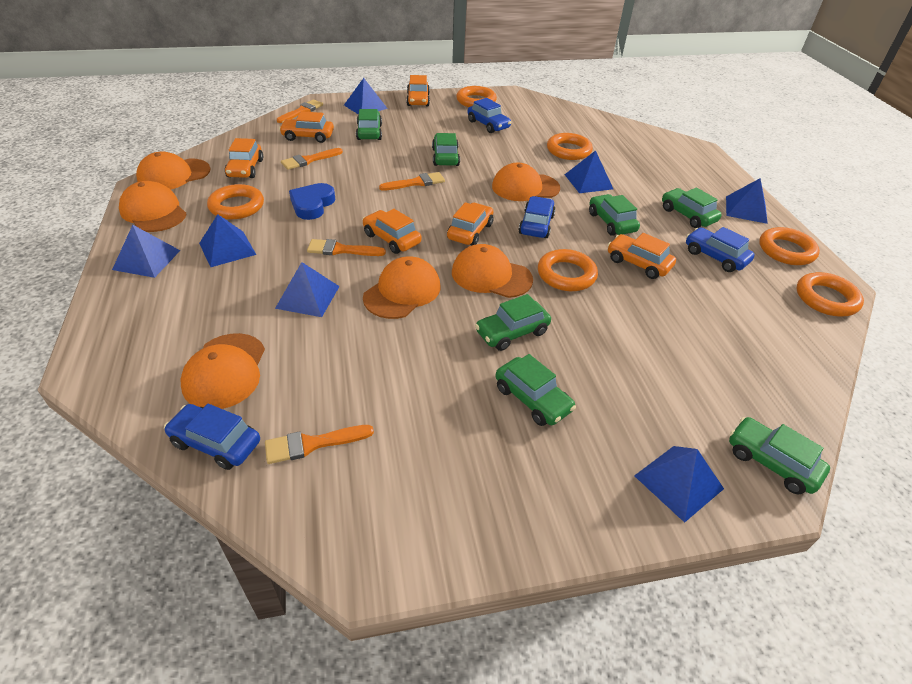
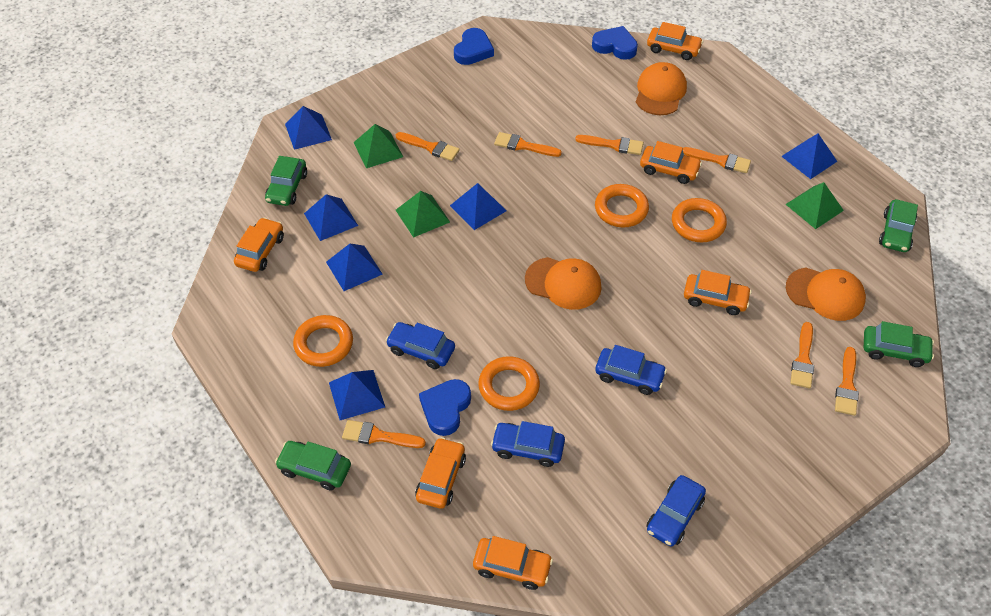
blue heart: [289,183,335,220] = 1 -> [419,379,471,436] [454,28,494,65] [592,26,638,60] = 3
blue pyramid: [112,225,180,278] [199,214,256,267] [275,262,340,317] [344,78,388,115] [564,150,613,193] [634,446,724,523] [726,178,768,224] = 7 -> [285,106,332,150] [304,194,358,241] [326,244,383,291] [329,370,385,420] [450,183,506,230] [781,133,837,179] = 6
green car: [356,109,382,140] [432,133,460,166] [475,294,551,351] [495,354,576,426] [589,194,640,236] [662,187,722,228] [729,417,830,494] = 7 -> [265,156,307,206] [275,441,351,491] [864,321,934,367] [879,199,918,252] = 4
green pyramid: none = 0 -> [353,124,403,168] [396,191,450,238] [786,182,844,229] = 3
orange brush: [265,425,374,464] [277,99,323,123] [281,148,343,170] [307,239,386,256] [379,172,445,191] = 5 -> [342,420,426,448] [396,132,460,161] [494,132,562,157] [575,135,644,155] [683,147,751,173] [790,322,814,388] [835,347,859,416] = 7
orange cap: [119,181,187,232] [136,152,211,190] [180,333,265,409] [363,256,440,319] [452,244,533,298] [492,162,560,201] = 6 -> [525,257,602,310] [636,62,687,115] [786,267,866,321] = 3
orange ring: [207,184,264,219] [456,86,497,107] [538,249,598,291] [547,133,593,160] [759,227,820,265] [797,272,864,317] = 6 -> [293,315,353,367] [478,356,540,411] [595,184,649,227] [672,198,727,242] = 4

